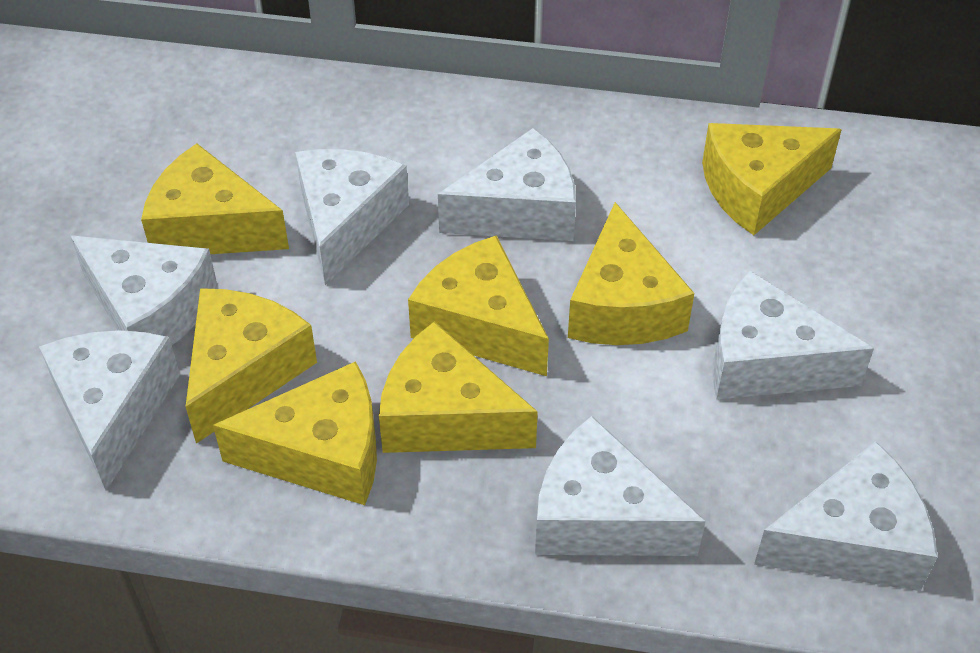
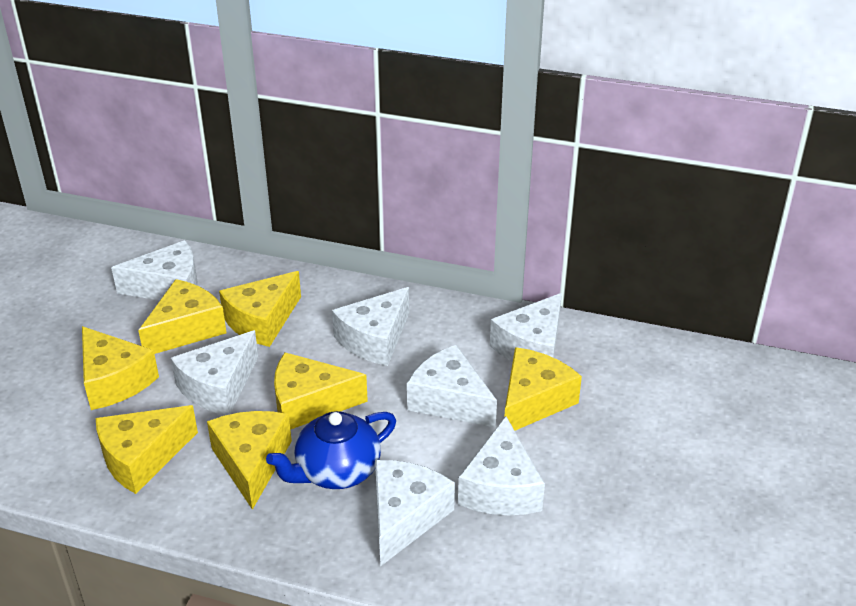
blue teapot: none = 0 -> [266,411,396,489] = 1

